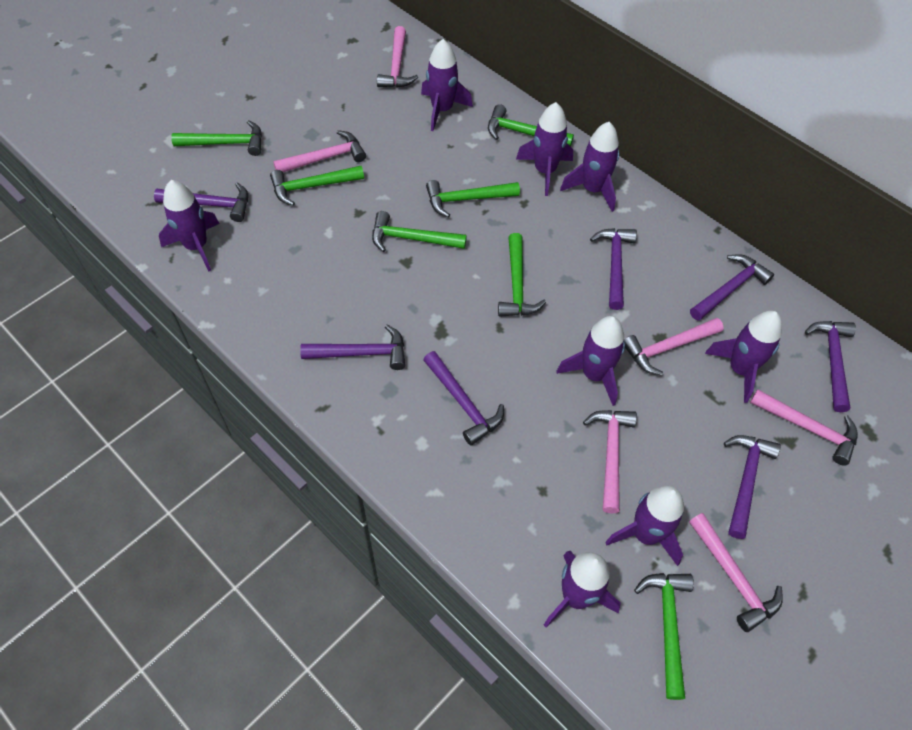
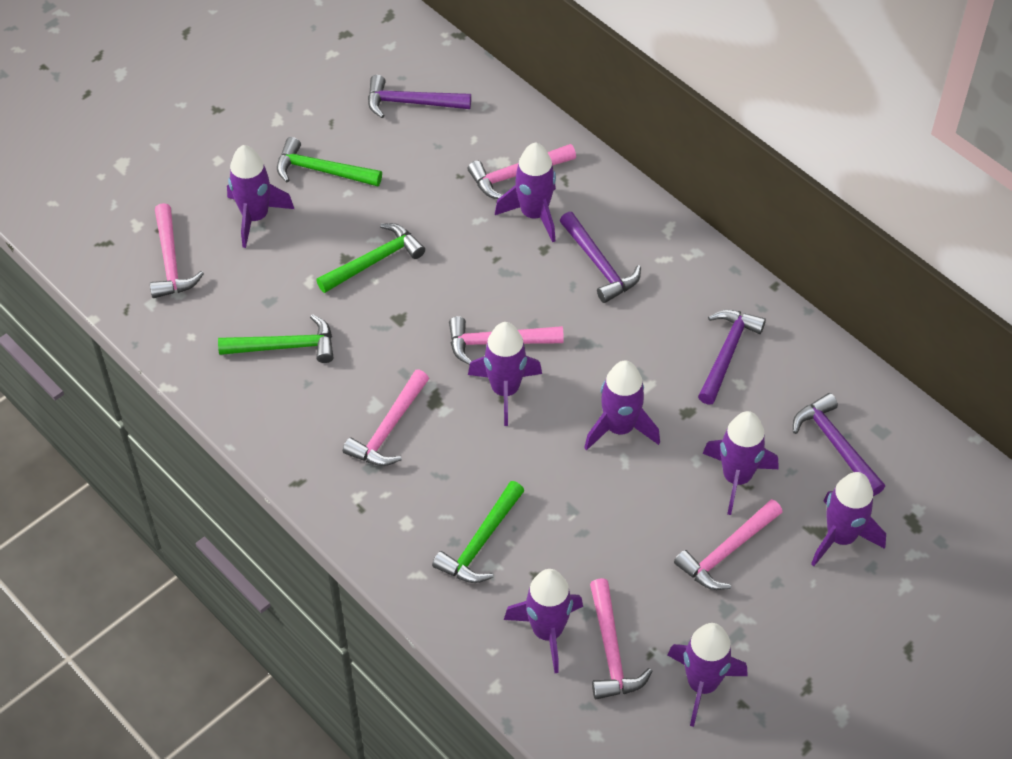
green hammer: [171,120,262,156] [270,166,364,206] [372,211,467,252] [426,180,520,217] [488,104,574,146] [498,233,546,317] [634,573,694,700] = 7 -> [218,314,333,363] [277,137,382,186] [316,223,425,293] [432,481,524,583] = 4
purple hammer: [154,182,248,222] [300,324,405,370] [423,351,504,445] [590,228,637,310] [690,254,774,321] [724,435,781,539] [805,321,856,412] = 7 -> [368,75,471,118] [560,212,641,303] [698,310,766,404] [793,393,885,496] = 4

